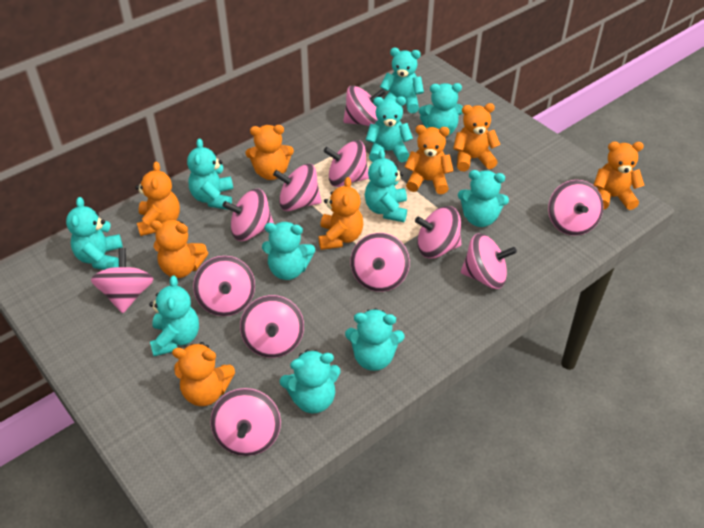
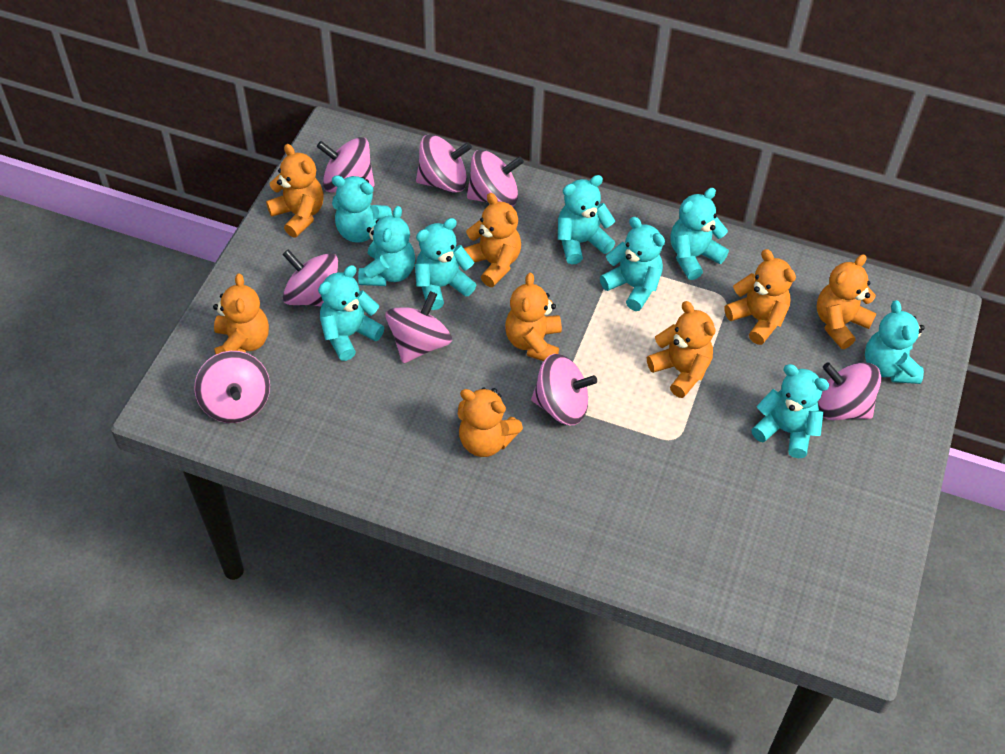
pink spinning top: [91,248,154,313] [193,256,255,316] [210,388,281,456] [222,189,274,241] [240,295,304,358] [273,164,322,211] [324,140,369,187] [343,86,386,126] [351,233,410,292] [415,206,462,259] [461,233,517,289] [548,180,603,236] = 12 -> [194,351,270,423] [282,249,338,306] [317,137,375,193] [385,291,452,363] [416,134,472,193] [467,150,524,207] [531,354,597,425] [818,362,881,420] = 8
turquoise teddy bear: [66,197,123,270] [149,276,199,356] [187,138,233,210] [262,222,315,280] [280,349,341,414] [345,308,404,371] [365,149,407,222] [366,96,413,162] [380,48,424,113] [419,83,463,135] [458,170,509,227] = 11 -> [318,265,384,361] [332,175,392,243] [358,206,415,286] [415,218,476,310] [558,175,615,265] [600,217,665,311] [670,188,729,280] [751,364,829,458] [865,300,925,384] = 9

